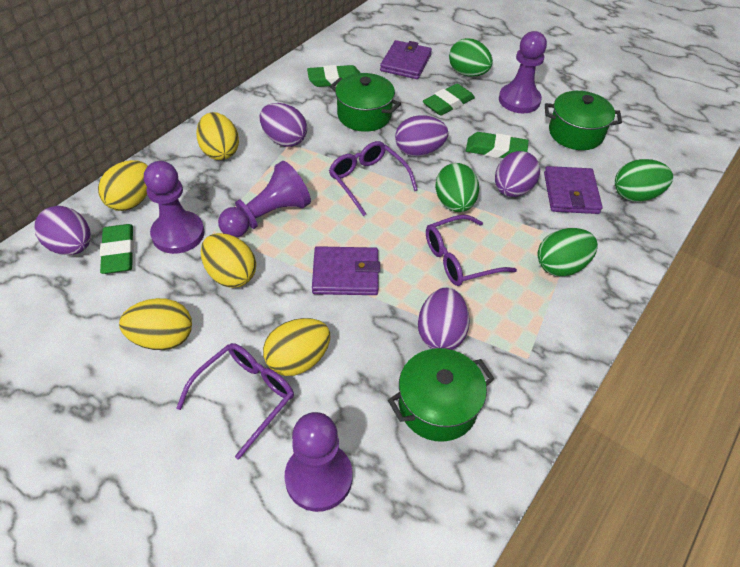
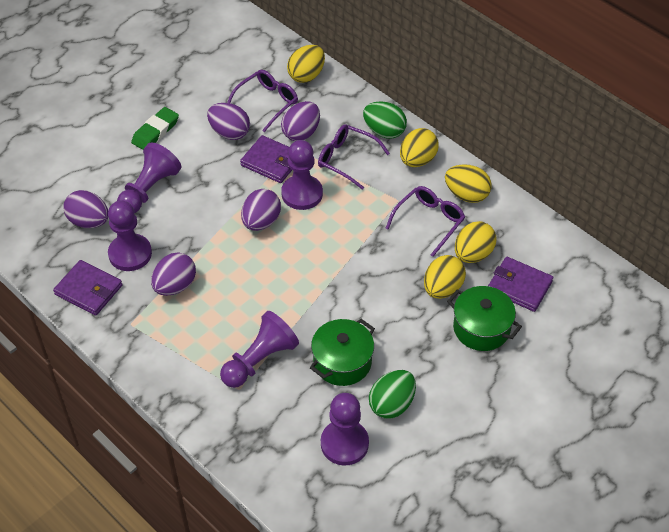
green egg: [435,163,479,212] [449,38,493,77] [537,228,598,277] [615,159,673,202] = 4 -> [363,101,407,139] [369,370,416,418] = 2
green eraser: [100,224,134,274] [307,65,360,87] [423,84,475,116] [466,132,529,158] = 4 -> [131,107,179,150] = 1
green pot: [330,73,401,132] [388,348,495,442] [545,91,622,150] = 3 -> [310,319,375,386] [447,286,522,351] = 2
purple pawn: [144,161,205,254] [218,161,311,238] [285,412,353,512] [499,31,547,113] = 4 -> [108,200,152,271] [117,142,181,213] [220,311,299,388] [281,140,323,210] [321,393,369,465] = 5

